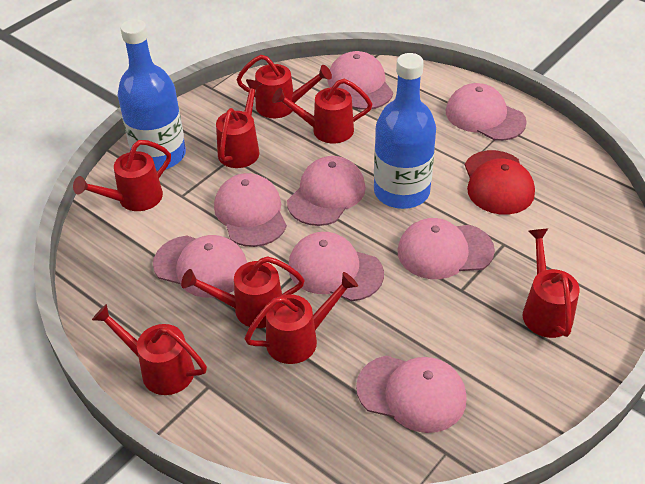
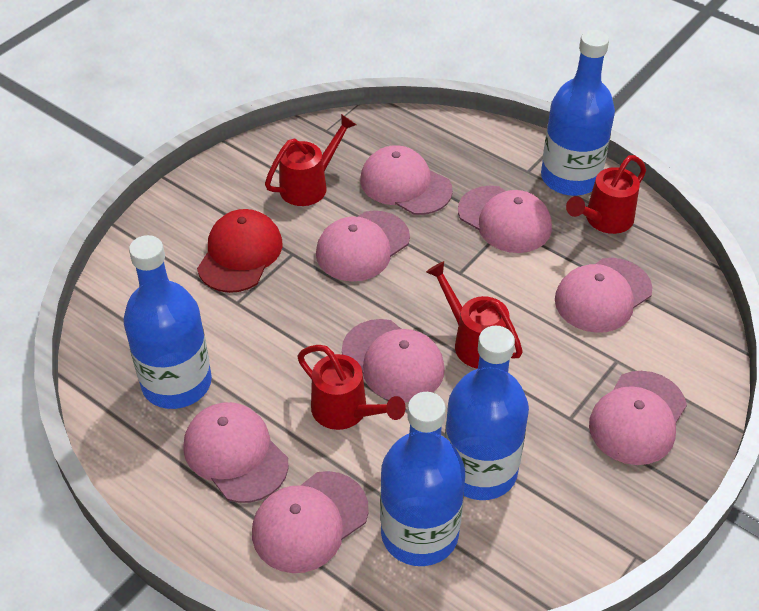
blue bottle: [118,19,186,171] [374,53,436,209] = 2 -> [124,235,212,409] [380,392,465,566] [445,325,529,500] [541,30,615,196] = 4
red watering can: [73,140,171,211] [92,304,207,395] [181,256,305,328] [216,79,262,168] [236,55,332,118] [245,272,358,364] [272,79,372,143] [523,229,580,338] = 8 -> [265,114,356,206] [297,345,406,430] [426,261,523,369] [566,155,646,234] = 4

